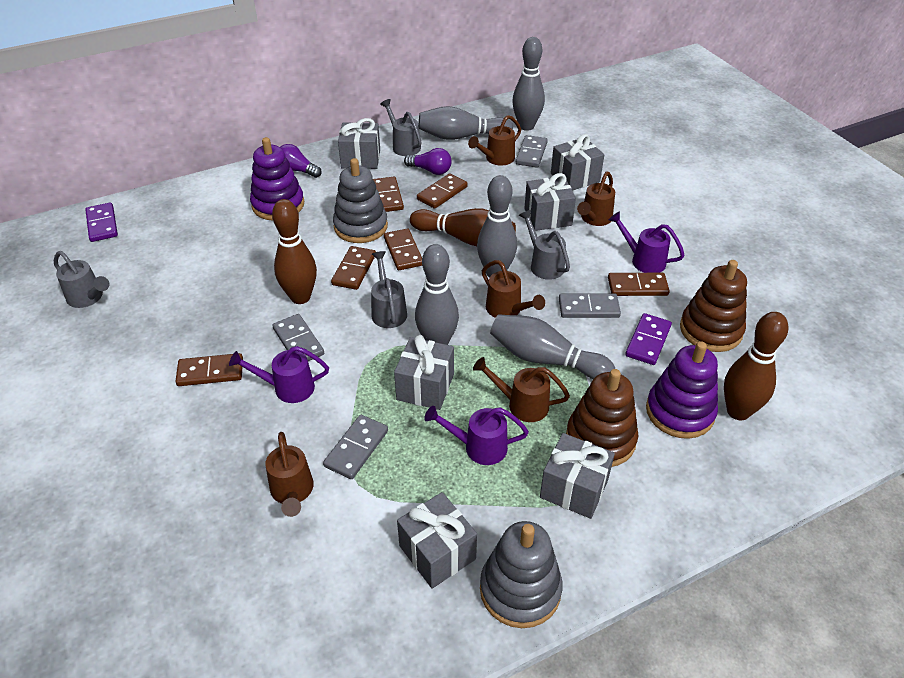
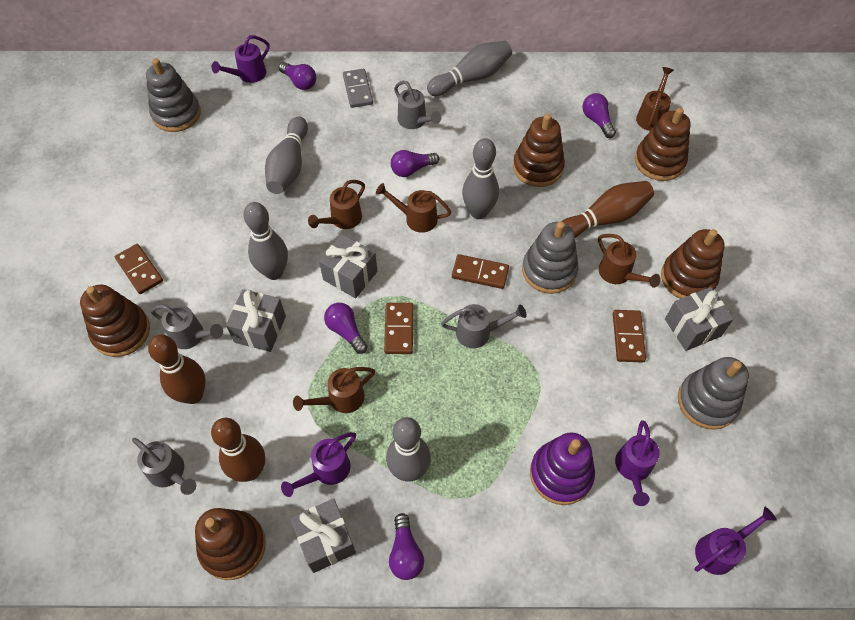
brown domino: [175,353,243,386] [331,246,376,290] [373,177,404,212] [384,229,422,270] [417,173,468,209] [608,273,670,296] = 6 -> [115,244,163,294] [384,303,413,354] [452,254,509,289] [613,310,646,362] = 4
brown stacking toy: [566,369,638,467] [680,260,747,352] = 2 -> [80,285,150,357] [195,508,266,580] [513,114,565,187] [635,108,691,181] [661,229,725,299] = 5
grey domino: [272,314,324,361] [323,415,388,479] [516,135,548,168] [559,294,621,318] = 4 -> [343,69,373,108] = 1
grey gift: [338,118,380,169] [394,335,454,410] [397,492,477,589] [524,173,576,231] [540,433,615,519] [551,134,604,191] = 6 -> [226,289,286,352] [290,499,356,573] [319,234,377,298] [665,287,734,351] = 4
grey stacking toy: [333,158,388,243] [480,521,563,628] = 2 -> [146,59,201,132] [522,222,578,294] [678,357,749,430] = 3
purple domino: [85,203,118,242] [625,313,672,365] = 2 -> none = 0
purple light bulb: [280,144,322,178] [404,148,452,175] = 2 -> [279,62,316,90] [324,303,368,354] [389,513,424,580] [391,150,439,177] [582,93,616,138] = 5
purple stacking toy: [250,137,304,221] [646,341,718,439] = 2 -> [530,433,595,505] = 1
purple watering can: [229,346,329,403] [424,406,529,465] [609,212,684,273] = 3 -> [211,35,270,83] [281,432,356,497] [615,420,660,506] [694,507,777,575] = 4

